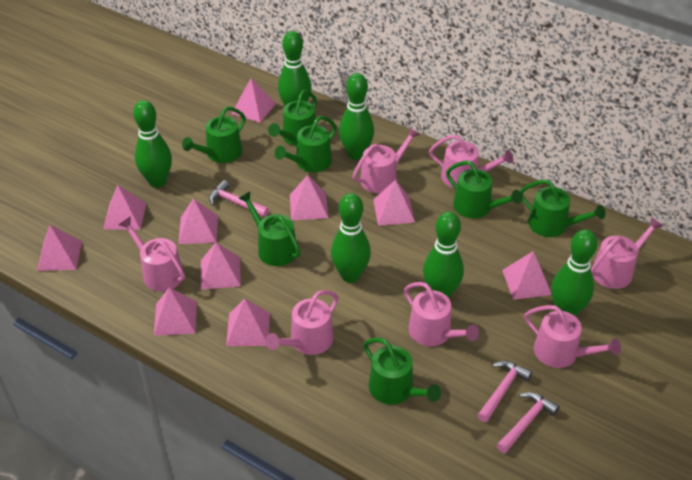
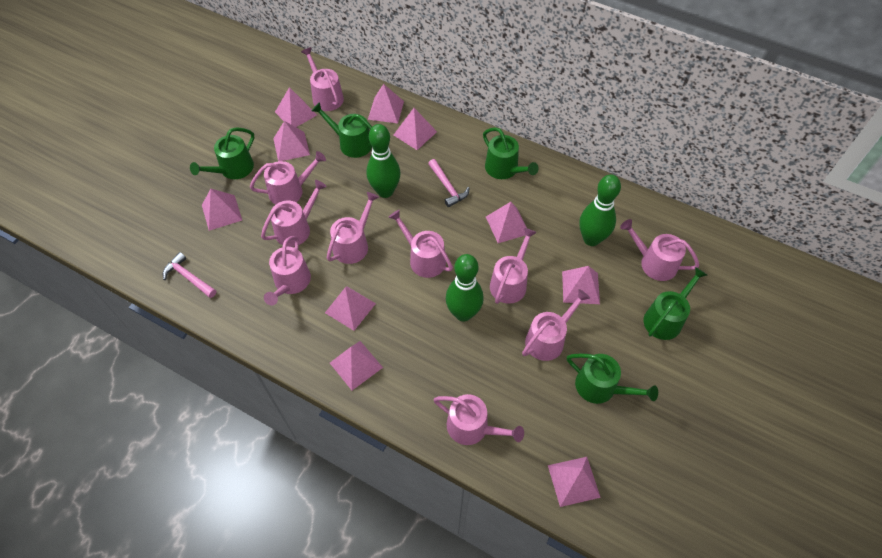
green bowling pin: [133,100,172,188] [278,31,311,106] [331,193,371,283] [339,73,374,160] [423,211,464,298] [551,229,597,316] = 6 -> [366,124,401,198] [446,254,484,321] [579,174,621,246] = 3
green watering can: [182,107,246,163] [238,191,301,266] [268,90,317,146] [274,116,337,172] [363,338,441,405] [446,161,522,219] [520,180,605,237] = 7 -> [190,127,254,179] [312,102,372,158] [483,127,539,179] [567,353,658,404] [644,267,707,340] = 5
pink hammer: [209,180,269,217] [477,361,532,422] [497,392,560,453] = 3 -> [163,252,217,298] [428,159,469,207] = 2
pink watering can: [118,216,185,291] [265,290,338,355] [353,127,420,193] [404,282,479,346] [429,134,513,188] [524,305,621,368] [591,217,663,289] = 7 -> [250,151,326,205] [261,180,327,247] [264,236,311,305] [301,47,344,111] [327,192,379,264] [388,210,453,278] [433,394,524,445] [490,228,537,304] [522,289,590,361] [620,219,699,281] = 10

